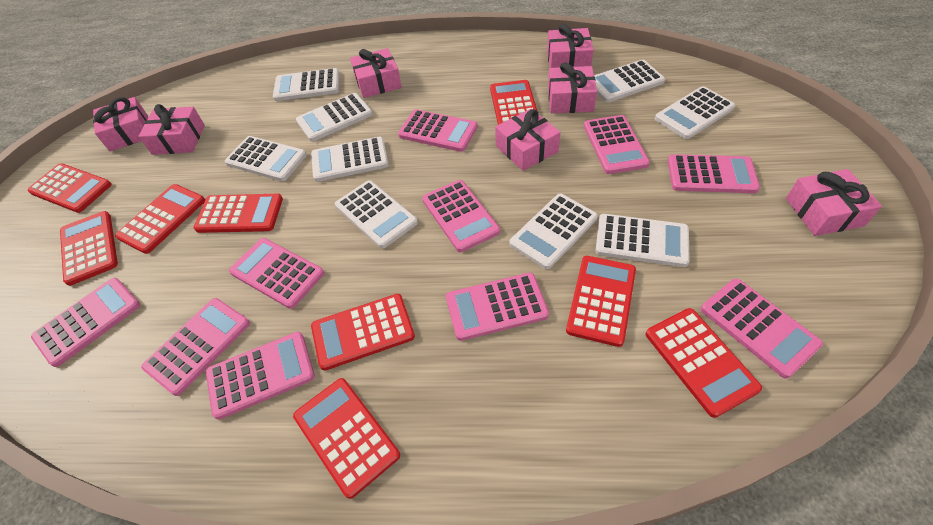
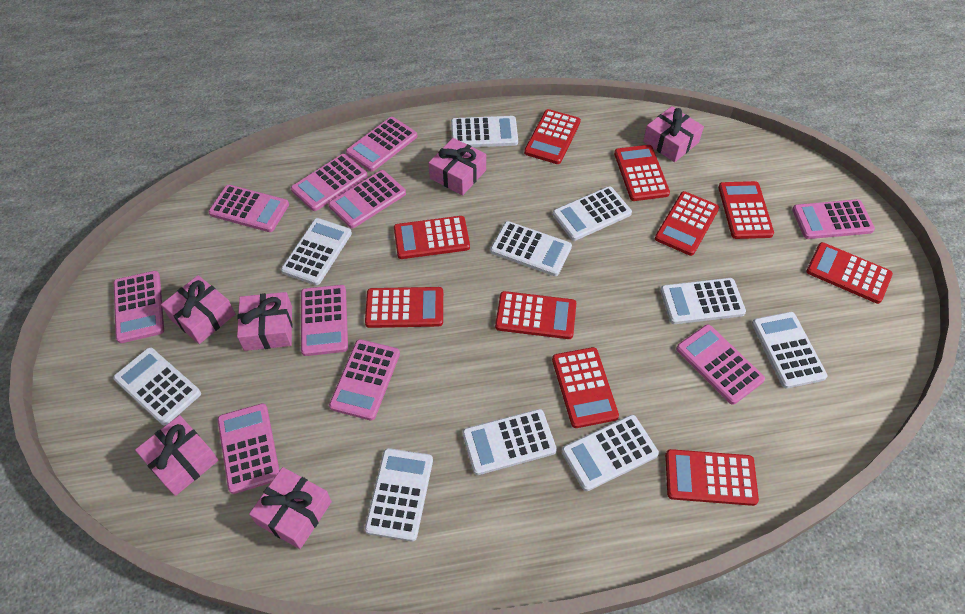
pink gift: [93,97,148,151] [138,104,205,155] [350,48,402,98] [495,109,561,171] [547,24,594,68] [548,62,597,113] [786,169,882,236] = 7 -> [135,415,219,496] [161,275,235,344] [237,292,292,351] [249,467,332,549] [429,138,486,195] [643,106,704,162] = 6
red calculator: [28,164,112,213] [60,211,118,286] [115,184,205,254] [194,194,283,233] [293,378,400,499] [311,294,415,371] [490,80,538,125] [566,256,636,347] [646,308,762,418] = 9 -> [365,287,443,328] [394,216,470,259] [495,291,576,339] [524,109,581,164] [552,347,619,428] [614,145,670,201] [655,191,719,256] [665,449,759,506] [718,181,774,239] [806,242,893,304] = 10
white calculator: [225,136,307,181] [273,68,340,101] [296,93,373,142] [311,136,389,182] [335,180,418,249] [509,194,598,269] [594,60,665,102] [595,214,690,267] [655,86,735,139] = 9 -> [113,347,201,425] [281,218,352,285] [365,448,433,542] [451,116,518,147] [462,409,557,475] [490,221,572,276] [553,186,632,241] [562,415,659,491] [660,278,746,324] [752,312,828,389] = 10

